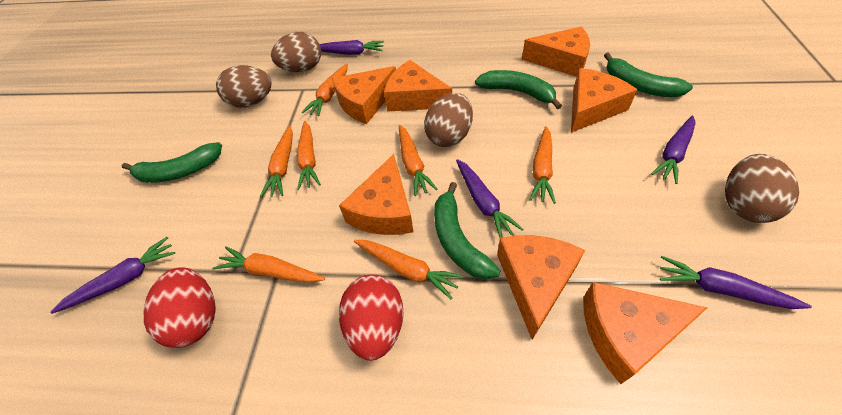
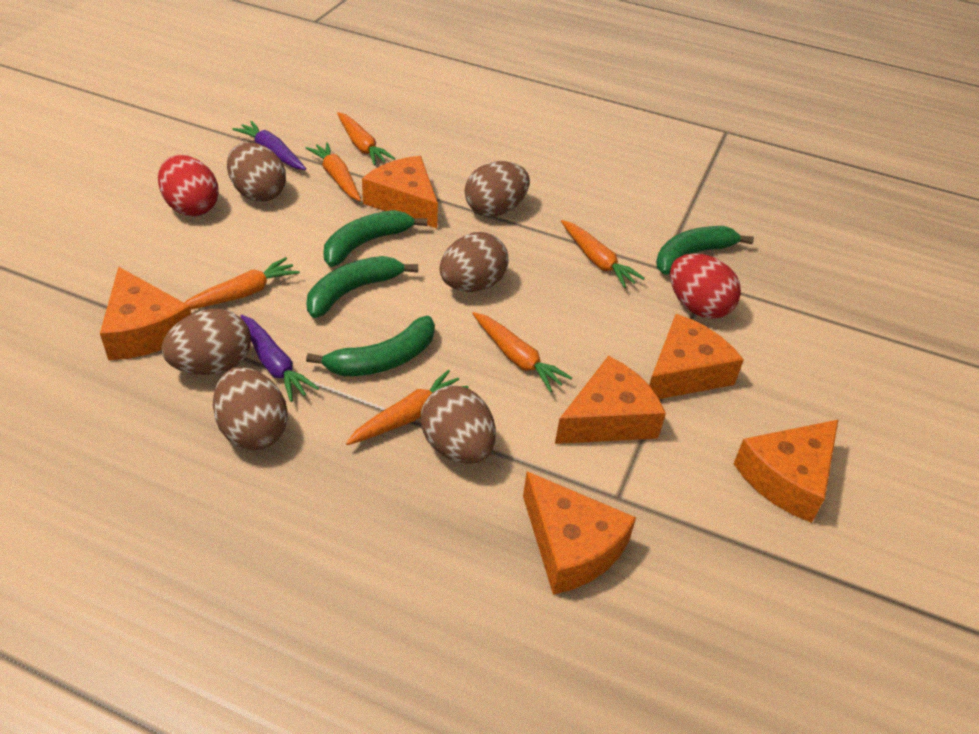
brown egg: [216,65,272,107] [271,32,321,72] [424,93,473,147] [725,154,799,223] = 4 -> [161,309,251,375] [213,367,288,450] [227,142,286,202] [421,385,496,464] [440,232,508,292] [465,161,530,217] = 6
orange carrot: [212,246,325,283] [260,126,293,198] [297,121,321,190] [302,63,348,116] [354,240,463,300] [399,125,438,196] [529,126,556,204] = 7 -> [184,257,300,310] [306,142,361,201] [337,112,395,165] [346,369,468,445] [472,312,572,392] [561,220,645,288] = 6
orange cheese: [332,66,396,124] [339,154,413,235] [384,60,452,112] [497,235,585,340] [522,26,590,77] [571,68,638,133] [583,282,707,384] = 7 -> [100,267,191,360] [362,156,438,228] [523,471,636,595] [555,356,666,444] [649,314,744,399] [733,419,839,523] = 6
purple carrot: [50,237,175,314] [320,40,384,55] [456,159,523,238] [651,115,696,184] [660,256,812,309] = 5 -> [232,121,306,170] [241,315,319,402] = 2

